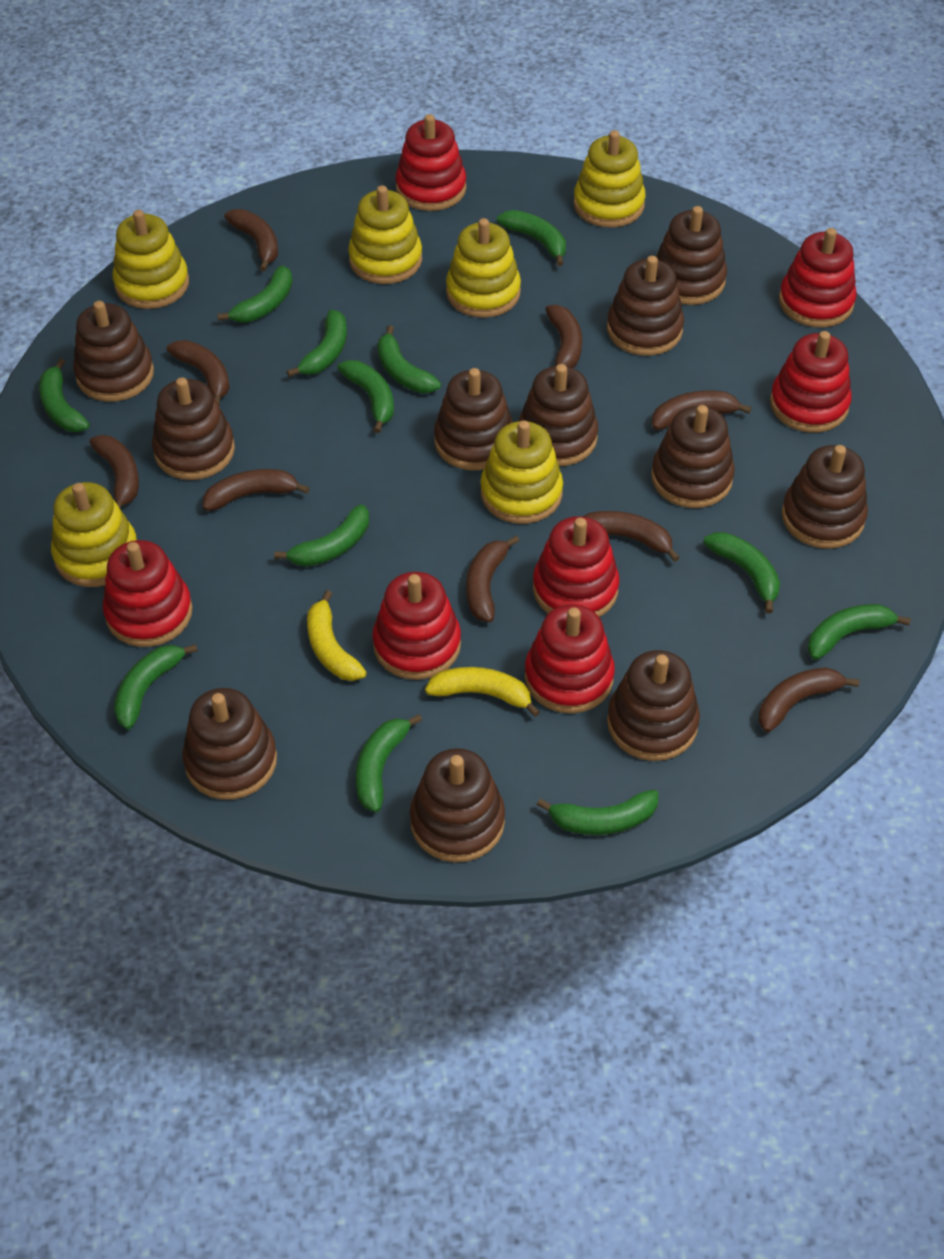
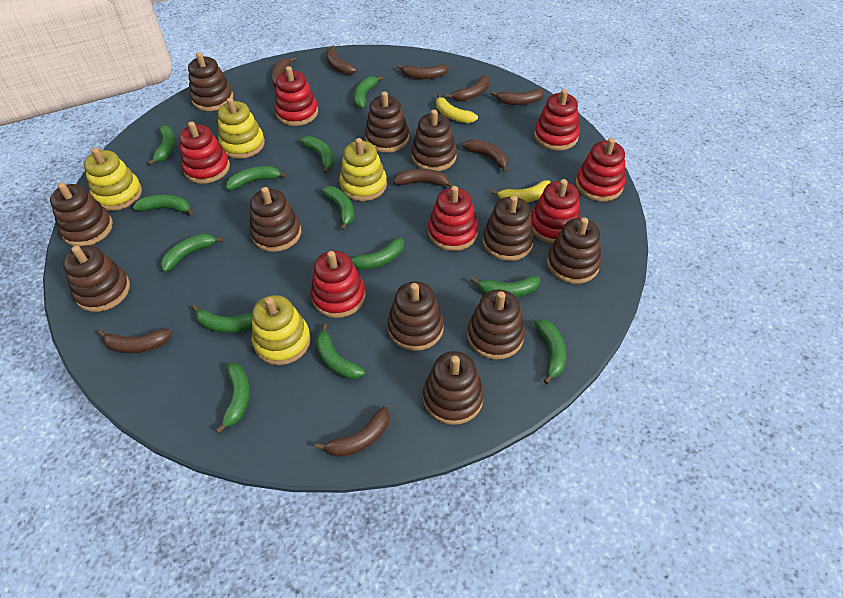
green banana: [39,359,90,432] [114,644,198,729] [217,265,293,323] [274,504,369,567] [287,310,347,377] [337,360,394,433] [356,714,422,812] [377,325,441,393] [497,210,566,266] [537,790,658,835] [703,532,780,614] [808,604,911,660] = 12 -> [133,194,194,216] [148,125,176,165] [160,233,223,272] [192,305,252,333] [215,363,250,433] [226,166,287,190] [300,136,334,174] [315,323,365,379] [321,186,354,230] [350,237,404,270] [354,76,383,108] [470,276,540,297] [535,319,566,384] = 13
yellow stacking toy: [51,482,137,587] [113,210,189,309] [348,185,422,284] [446,218,521,318] [480,420,563,524] [574,130,646,228] = 6 -> [84,148,142,211] [218,98,265,159] [252,295,311,365] [339,138,387,201] = 4

